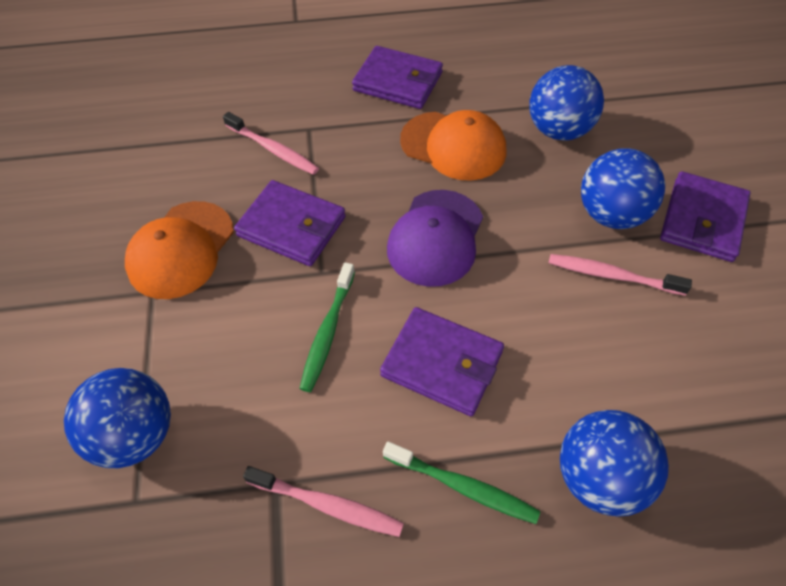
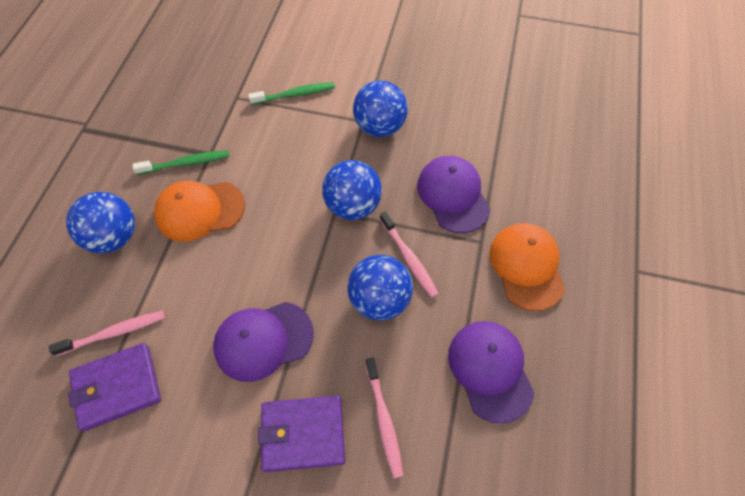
purple cap: [387,190,483,287] = 1 -> [213,302,314,382] [417,156,491,233] [448,321,534,424] = 3
purple wallet: [234,180,346,266] [352,46,443,109] [380,307,504,416] [660,171,750,262] = 4 -> [68,343,161,431] [258,395,345,472] = 2

